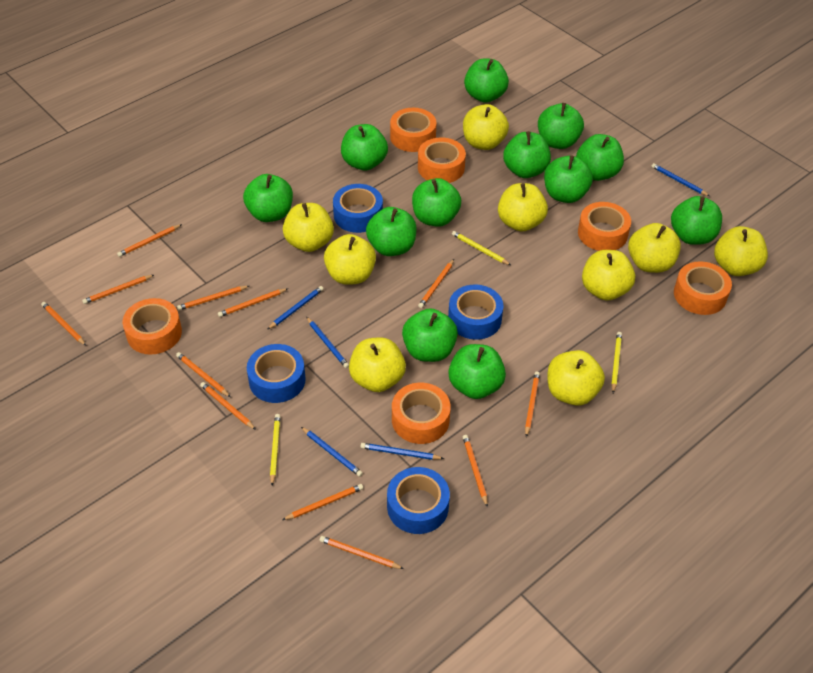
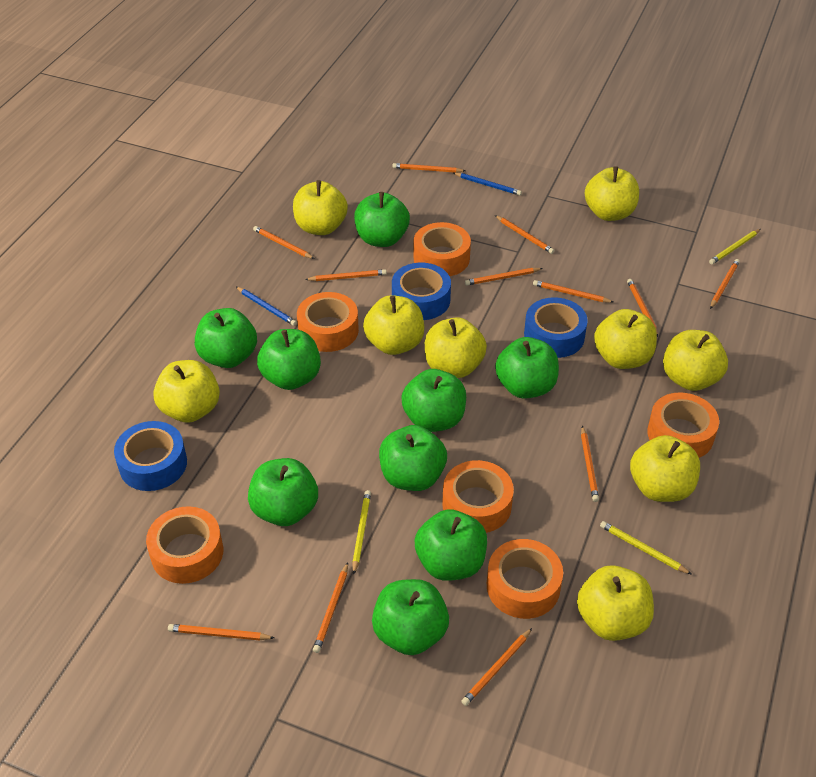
blue pencil: [268,286,324,329] [301,427,363,477] [306,317,349,368] [360,443,444,460] [651,163,709,196] = 5 -> [236,287,297,326] [453,172,522,196] = 2
blue tape: [247,344,306,403] [333,184,383,233] [387,467,450,534] [448,285,504,340] = 4 -> [114,421,187,491] [392,263,451,320] [524,297,588,358] = 3
green apple: [243,174,293,222] [341,124,388,171] [366,207,417,256] [402,308,458,362] [412,178,461,227] [448,344,506,399] [464,58,509,103] [503,131,551,178] [538,103,584,149] [544,155,593,203] [576,134,624,181] [671,196,722,245] = 12 -> [195,308,257,368] [248,458,318,526] [257,329,321,390] [354,192,410,247] [372,579,449,655] [379,425,447,491] [401,369,466,432] [415,509,487,581] [495,337,559,399] = 9

